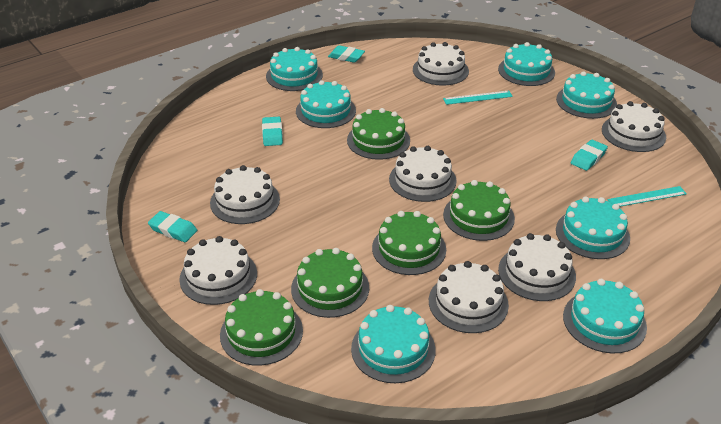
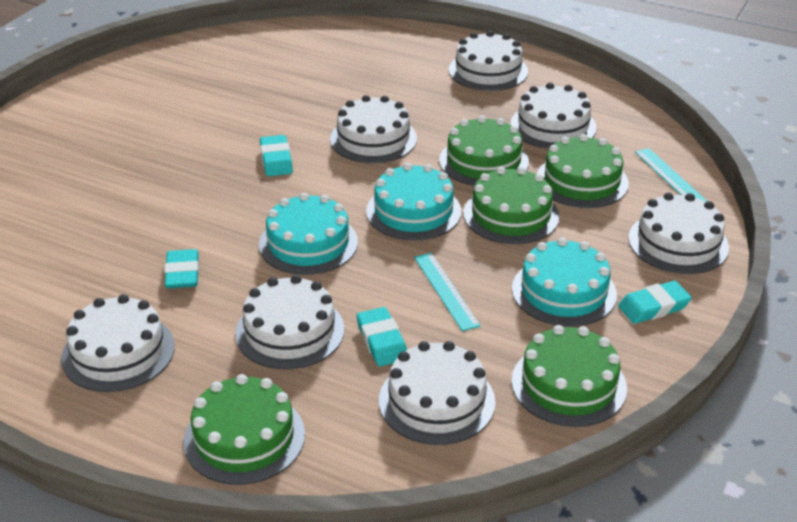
turquoise cake: [266,47,323,91] [296,80,356,128] [351,305,436,383] [498,42,555,86] [556,71,617,119] [556,197,630,259] [563,279,647,353] = 7 -> [259,193,358,275] [366,163,461,241] [512,237,617,327] = 3

